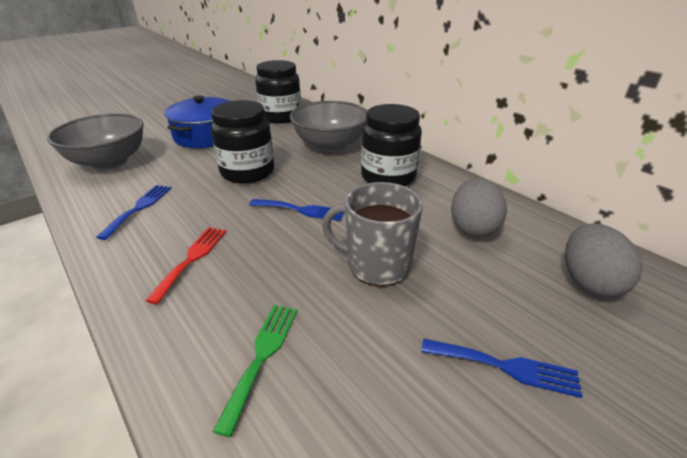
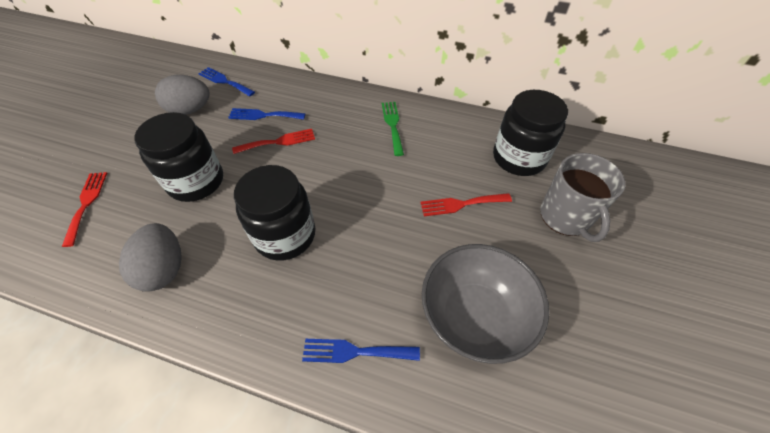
blue pot: [165,96,230,148] = 1 -> none = 0
grey bowl: [47,113,144,170] [290,101,367,152] = 2 -> [422,244,549,364] = 1
red fork: [145,227,226,304] = 1 -> [62,172,107,247] [232,129,315,154] [420,193,512,216] = 3

